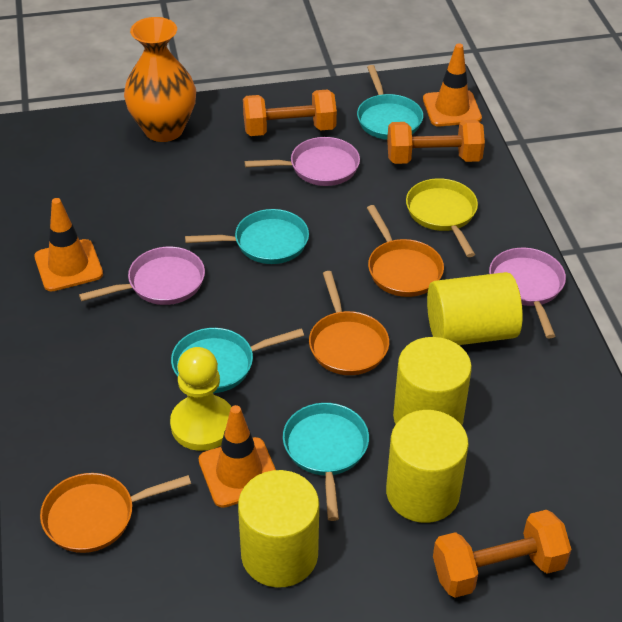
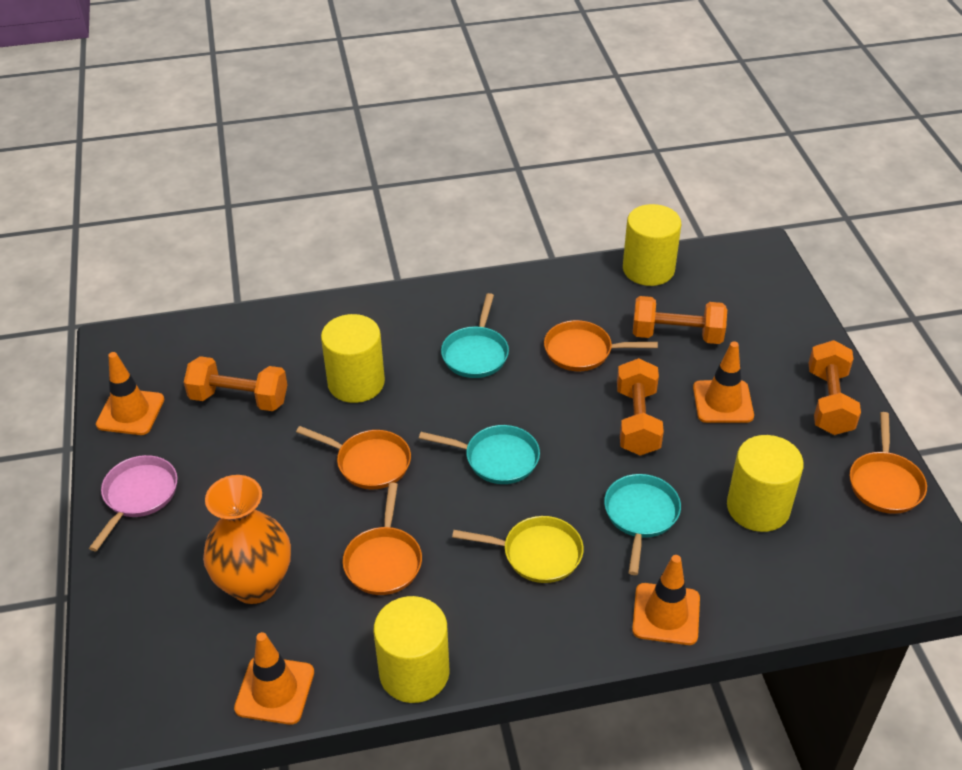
orange dumbbell: [243,89,337,136] [387,120,485,164] [433,510,572,598] = 3 -> [184,356,287,411] [617,358,664,456] [633,296,727,344] [809,340,861,435] = 4
orange pan: [40,473,191,553] [309,271,389,375] [367,205,444,297] = 3 -> [296,426,411,489] [343,483,422,595] [544,320,658,371] [850,412,927,514] = 4
orange traffic cone: [34,198,103,292] [199,405,276,508] [423,43,482,126] = 3 -> [96,352,164,435] [234,632,314,725] [632,555,700,645] [693,341,754,423] = 4
pink pan: [79,247,205,305] [245,137,360,186] [489,248,566,338] = 3 -> [89,455,177,551] = 1
turquoise pan: [171,328,304,393] [185,209,309,264] [283,403,369,521] [357,65,423,140] = 4 -> [419,425,540,484] [441,293,509,378] [604,474,681,575] = 3
yellow pawn: [170,347,231,451] = 1 -> none = 0

